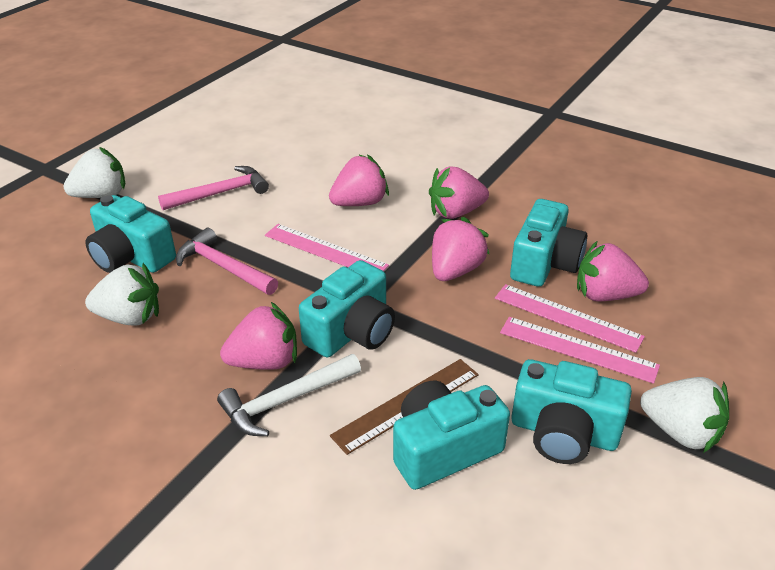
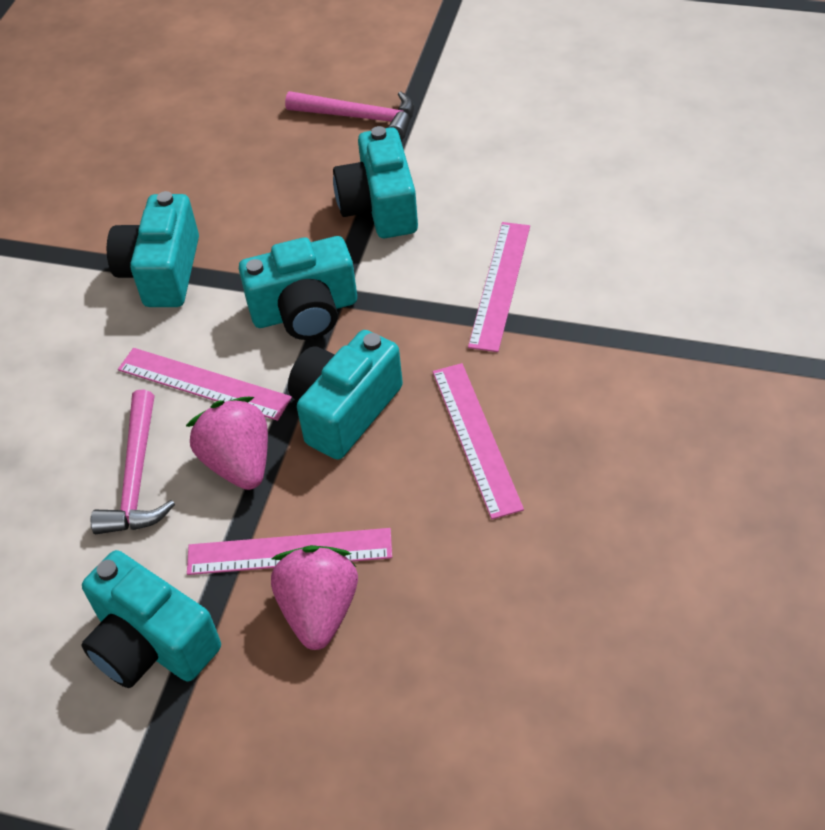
brown ruler: [330,359,479,455] = 1 -> none = 0
pink ruler: [265,224,389,271] [495,284,645,353] [500,317,660,384] = 3 -> [118,348,292,421] [187,528,392,575] [433,363,524,519] [468,222,530,352] = 4
pink strawberry: [220,302,297,370] [329,154,389,206] [429,166,489,219] [432,217,490,281] [577,241,649,301] = 5 -> [186,397,268,490] [271,545,358,650] = 2
white hammer: [217,354,361,436] = 1 -> none = 0
white strawberry: [63,147,125,198] [85,263,159,326] [640,377,729,453] = 3 -> none = 0

